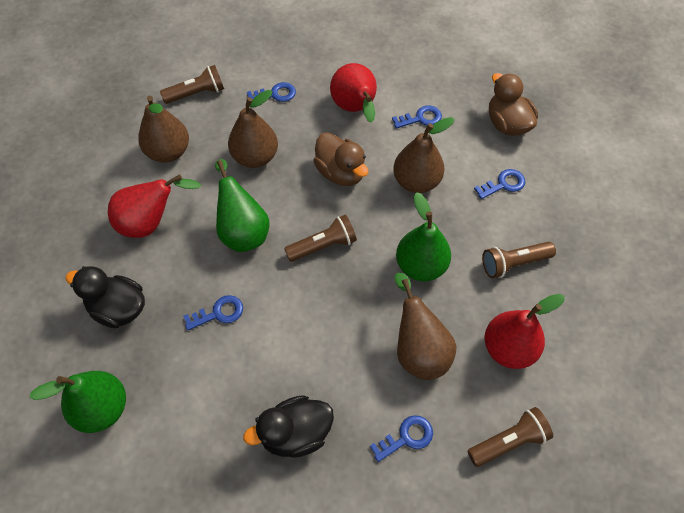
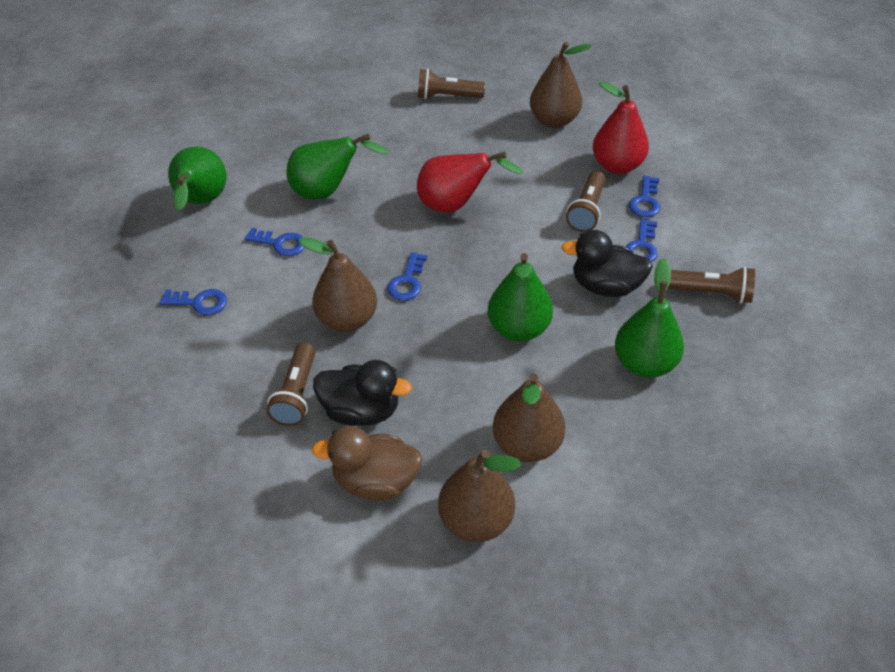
brown duck: [314,132,368,186] [489,73,538,136] = 2 -> [312,426,422,501] = 1
green pear: [29,371,126,433] [215,159,269,252] [396,192,451,281] = 3 -> [168,147,226,211] [286,134,389,199] [488,253,553,341] [615,258,684,378] = 4
red pear: [108,174,201,238] [330,63,377,123] [484,294,565,369] = 3 -> [417,152,523,212] [593,81,649,174] = 2

